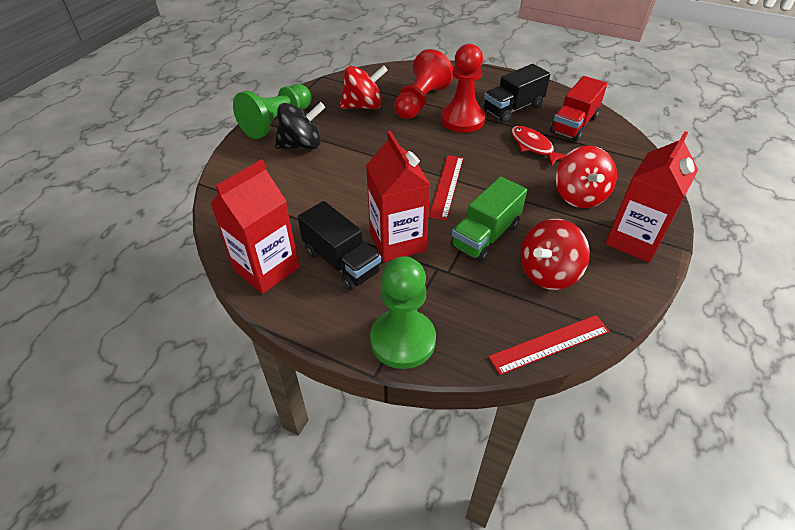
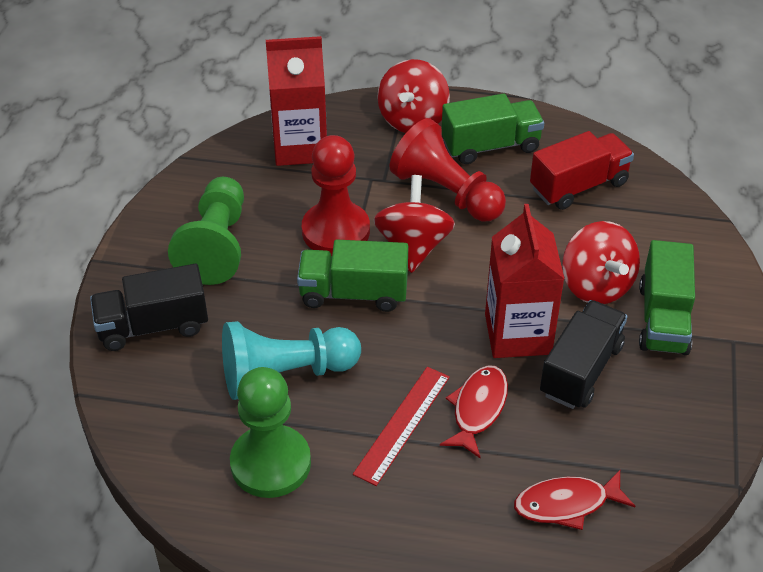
black spinning top: [275,102,325,149] = 1 -> none = 0
green truck: [451,176,527,262] = 1 -> [297,240,408,312] [442,93,544,164] [639,240,695,355] = 3
red carton: [210,159,299,294] [366,131,430,262] [605,131,698,263] = 3 -> [266,36,327,166] [485,204,565,358] = 2
red fish: [511,126,566,167] = 1 -> [440,365,508,459] [514,470,635,530] = 2
red ruler: [429,155,463,220] [488,315,609,375] = 2 -> [353,367,450,486] = 1
turquoise pawn: none = 0 -> [222,321,361,400] = 1

